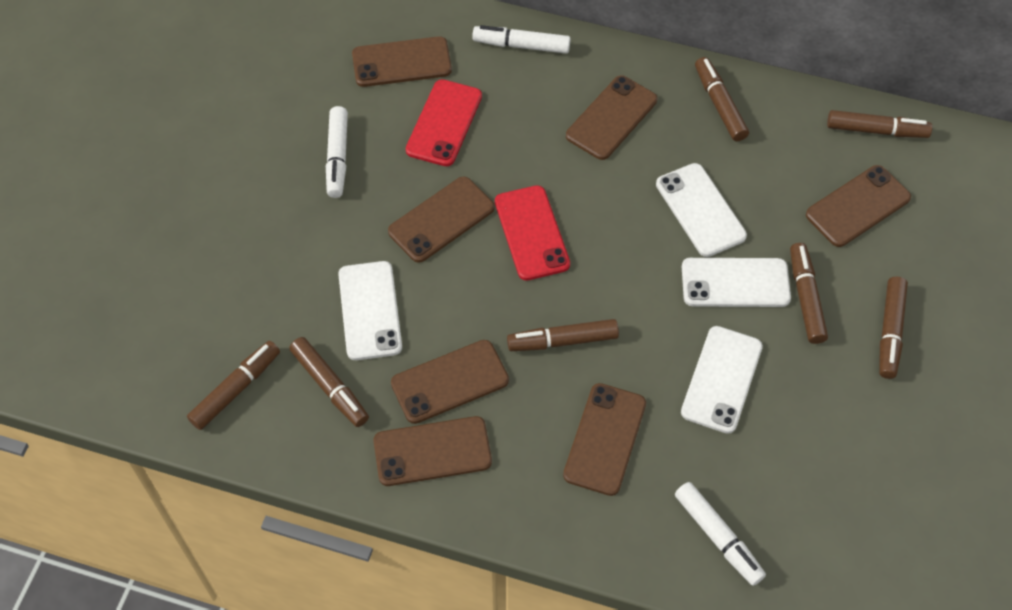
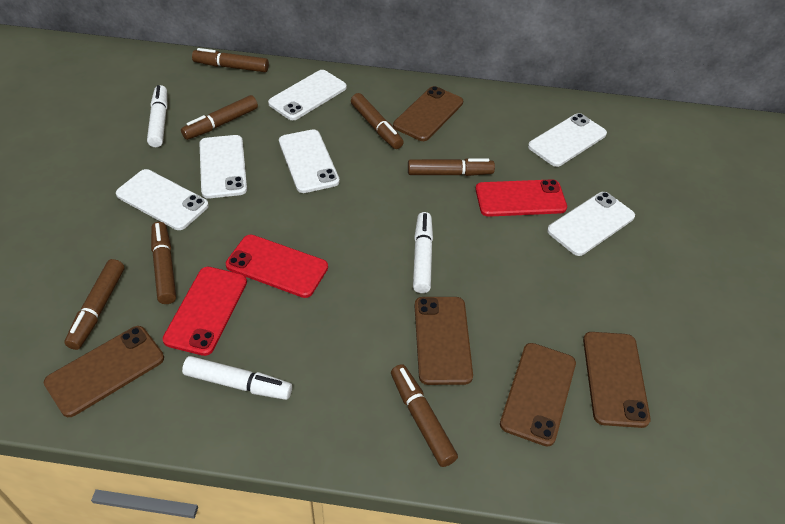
brown phone: [352,36,452,87] [374,416,492,486] [388,176,495,263] [391,340,509,424] [563,383,646,496] [566,75,657,160] [806,165,911,247] = 7 -> [44,326,164,417] [393,86,463,141] [415,297,473,385] [500,343,576,447] [583,332,651,428] = 5
red phone: [406,79,482,166] [495,185,570,281] = 2 -> [163,267,247,356] [226,235,328,298] [476,179,567,217] = 3
white phone: [338,261,402,360] [656,163,747,257] [681,326,763,434] [682,258,791,307] = 4 -> [116,169,209,230] [199,135,247,199] [268,70,347,120] [279,129,340,193] [528,113,607,167] [547,192,635,256] = 6

